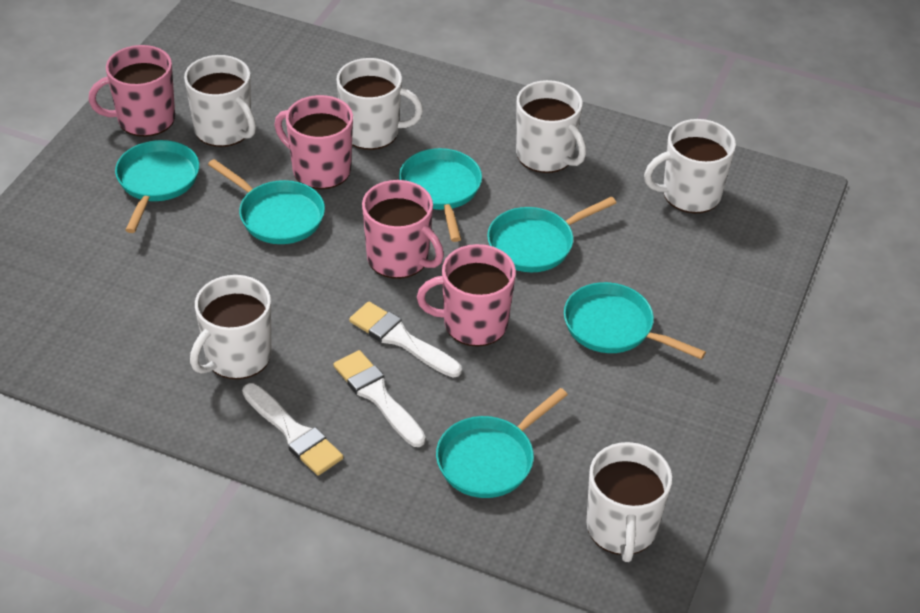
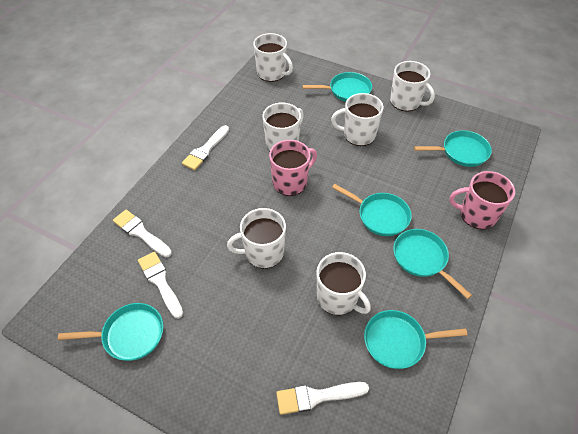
pink mug: [89,45,175,137] [274,95,353,189] [362,180,444,279] [417,244,516,347] = 4 -> [269,140,317,196] [449,171,515,229] = 2
white brush: [242,383,343,476] [333,350,426,447] [349,301,462,377] = 3 -> [113,210,172,257] [138,251,183,318] [182,125,229,170] [276,382,369,415] = 4

